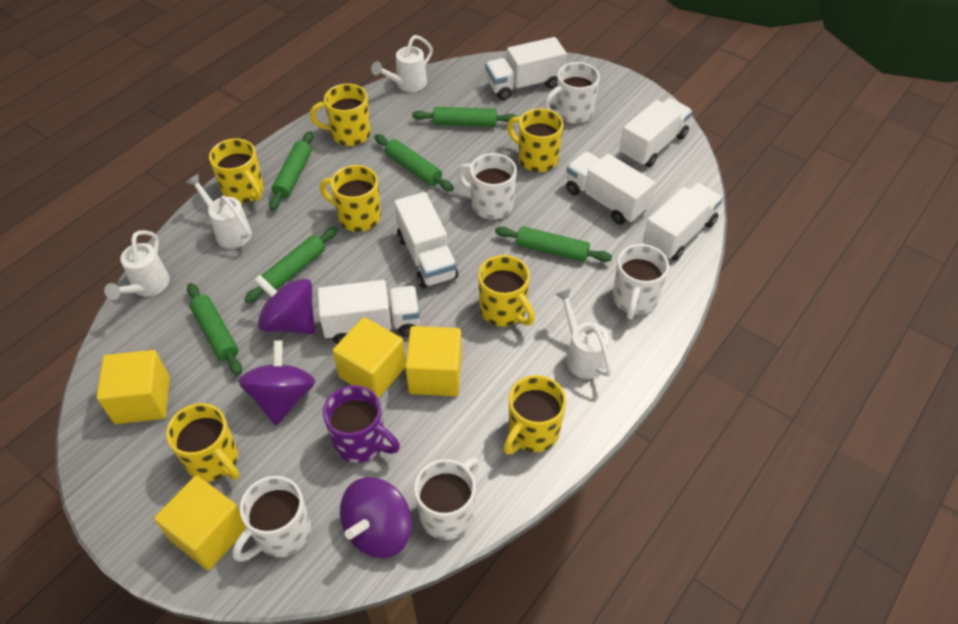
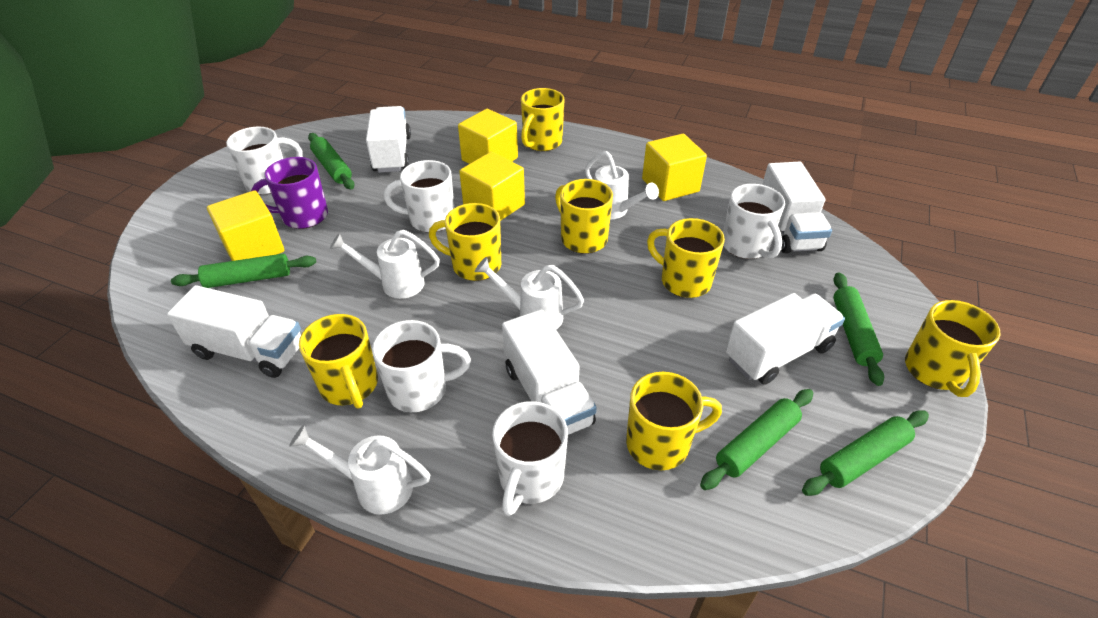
green rolling pin: [187,283,242,375] [244,227,338,303] [269,131,313,210] [374,134,454,192] [412,107,518,127] [495,226,612,262] = 6 -> [171,254,316,288] [308,133,355,189] [700,389,813,490] [802,410,929,496] [833,272,884,386] = 5
purple spinning top: [238,340,315,425] [254,275,315,334] [340,478,412,558] = 3 -> none = 0
white truck: [318,280,420,344] [394,192,458,288] [485,37,567,100] [566,151,655,224] [619,98,693,167] [643,183,723,261] = 6 -> [167,285,301,378] [366,106,411,173] [502,310,597,435] [726,293,845,384] [762,162,832,253] = 5

